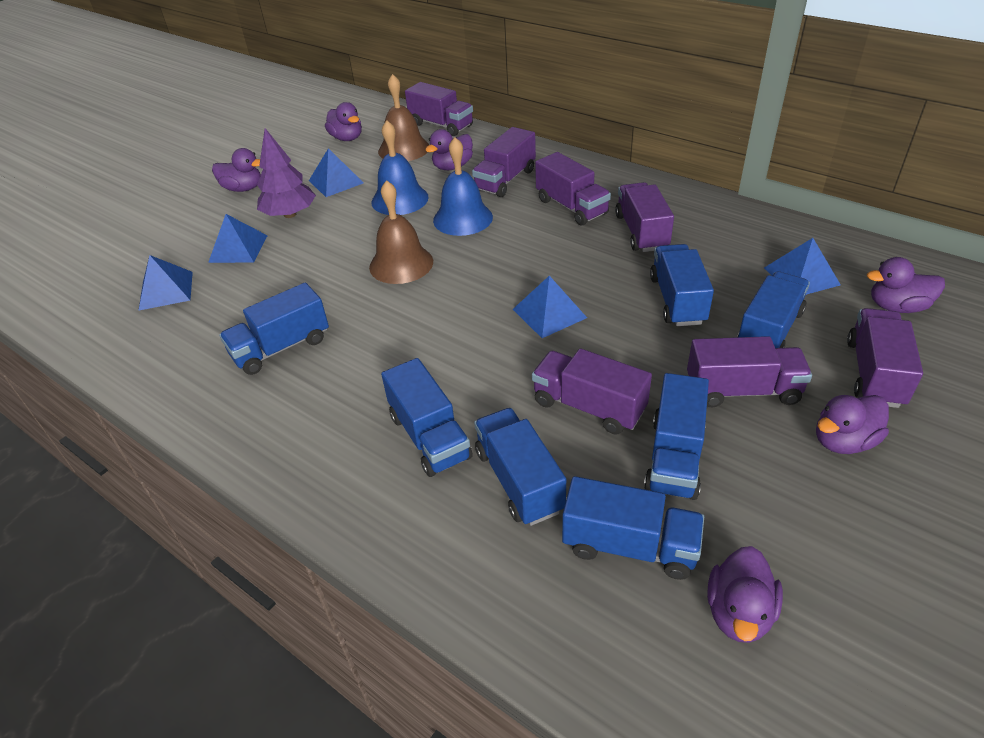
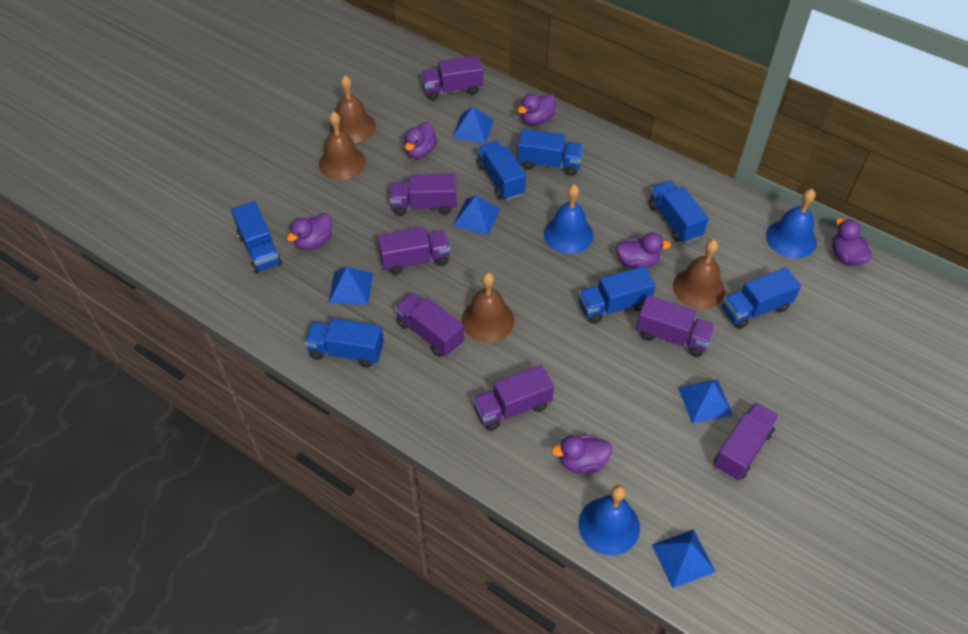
blue bell: [372,120,429,215] [433,137,493,236] = 2 -> [544,184,593,254] [579,485,640,555] [766,189,817,258] = 3
brown bell: [369,180,433,284] [378,74,429,161] = 2 -> [319,111,366,180] [330,75,376,143] [461,272,515,343] [673,240,725,309] = 4
purple tree: [257,128,316,218] = 1 -> none = 0

